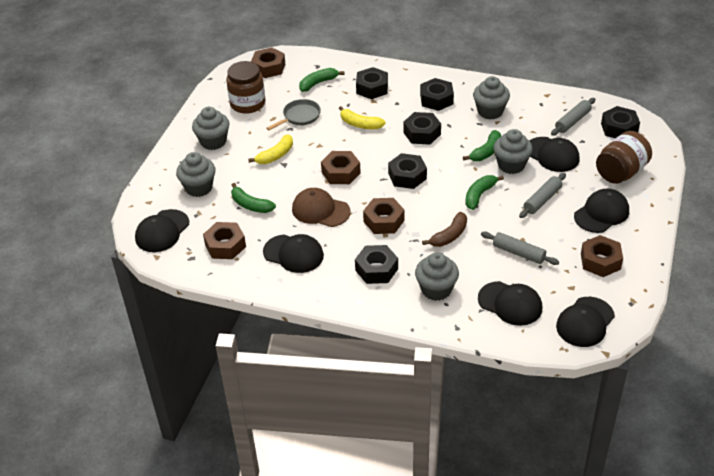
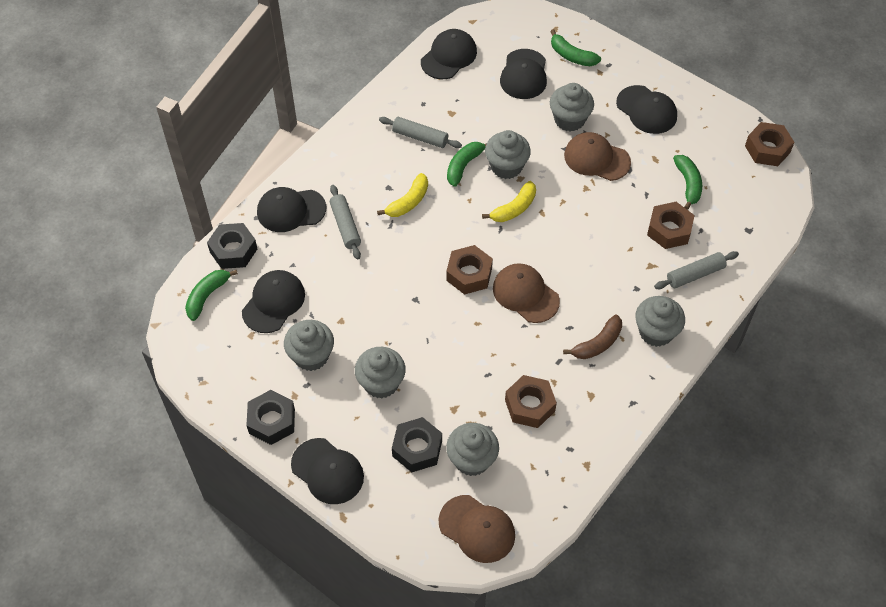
black nut: [355,245,398,284] [356,67,388,99] [388,153,427,189] [403,112,441,145] [420,78,454,111] [601,106,640,138] = 6 -> [207,223,257,269] [246,390,295,445] [392,417,442,472] = 3
brown cap: [292,188,350,227] = 1 -> [439,495,515,563] [493,263,560,323] [564,132,631,181] = 3
brown jar: [226,61,265,114] [596,131,652,184] = 2 -> none = 0
brown nut: [203,222,246,259] [251,47,285,78] [321,151,361,184] [363,198,405,234] [581,235,623,277] = 5 -> [446,245,493,295] [505,375,557,428] [647,202,695,249] [745,122,794,166] = 4
grey cupcake: [176,152,216,197] [192,107,229,150] [415,252,459,301] [473,76,510,119] [493,129,533,174] = 5 -> [284,320,334,371] [355,347,406,399] [446,423,499,476] [485,130,531,179] [550,83,594,132] [635,296,685,347] = 6
grey pan: [267,99,321,130] = 1 -> none = 0

